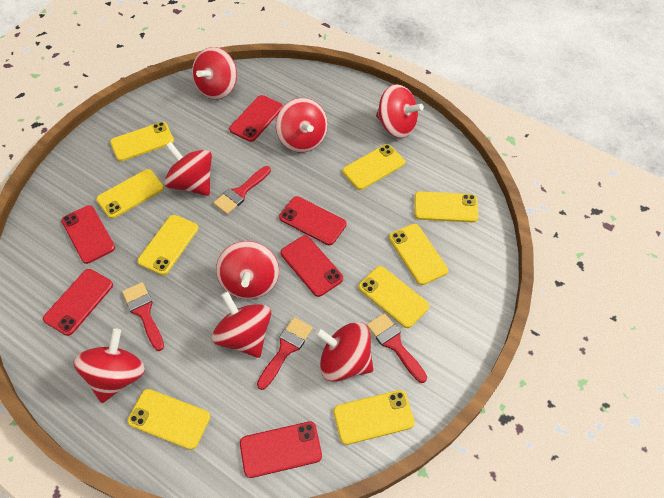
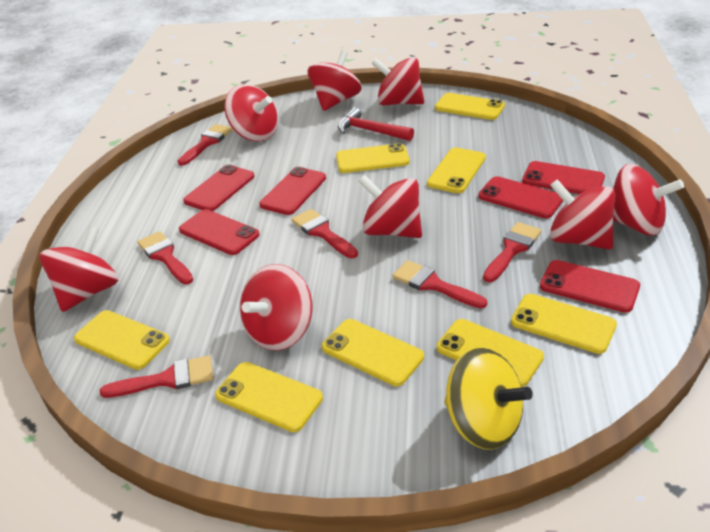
red brush: [122,282,164,351] [213,166,271,214] [257,317,313,390] [367,313,427,383] = 4 -> [100,356,213,398] [137,231,193,285] [178,124,233,166] [292,209,358,258] [392,260,487,308] [483,222,542,282] = 6
red hammer: none = 0 -> [338,107,414,141] = 1
yellow phone: [96,169,164,219] [110,122,174,161] [127,389,210,450] [137,215,198,275] [333,390,415,445] [342,144,405,190] [358,266,429,328] [389,224,448,285] [414,191,479,222] = 9 -> [74,310,170,370] [215,362,323,432] [322,319,424,386] [336,143,409,173] [427,147,486,193] [435,93,505,120] [437,319,544,387] [511,294,617,354] = 8
yellow spinning top: none = 0 -> [444,347,533,450] = 1

